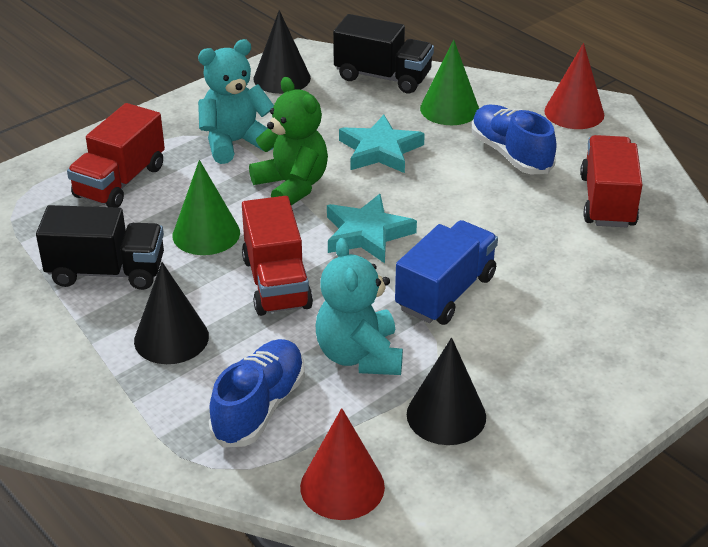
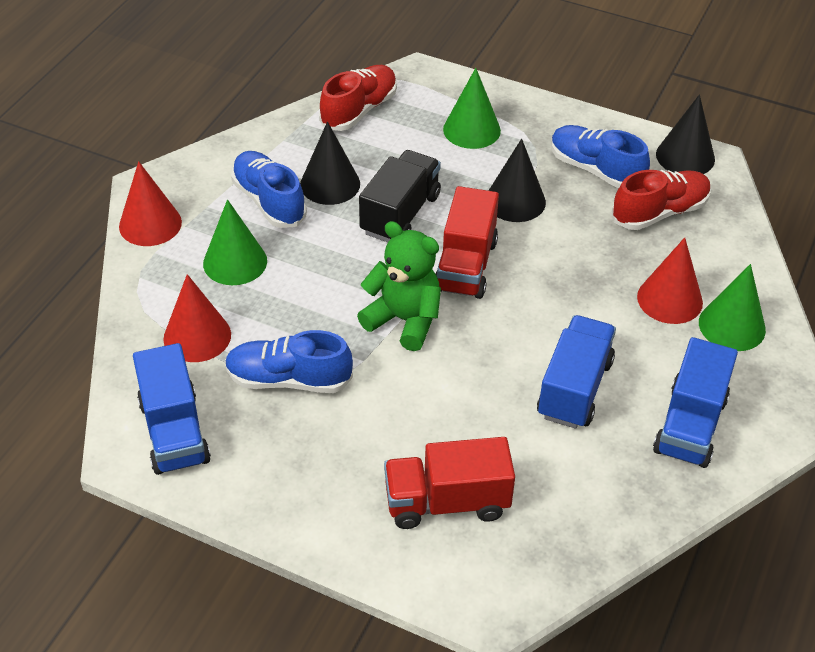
black truck: [36,205,164,290] [333,14,434,93] = 2 -> [359,150,441,242] = 1
blue shoe: [209,339,305,448] [471,105,557,174] = 2 -> [225,330,353,393] [231,151,307,228] [551,125,650,188] = 3
blue truck: [395,220,498,325] = 1 -> [133,343,211,475] [537,315,616,429] [653,337,738,468] = 3
green cone: [173,160,240,255] [420,39,479,125] = 2 -> [203,199,267,285] [443,68,501,149] [699,264,766,351] = 3
red cone: [300,408,385,520] [544,43,604,129] = 2 -> [119,161,182,246] [163,274,231,362] [637,237,703,324] = 3
red shoe: none = 0 -> [319,65,397,131] [612,170,711,230] = 2
red truck: [67,103,165,208] [242,196,313,316] [580,135,642,228] = 3 -> [384,437,515,529] [436,186,499,299] = 2
turquoise star: [327,194,417,263] [339,114,425,173] = 2 -> none = 0
turquoise teddy bear: [198,39,274,164] [316,238,403,375] = 2 -> none = 0

